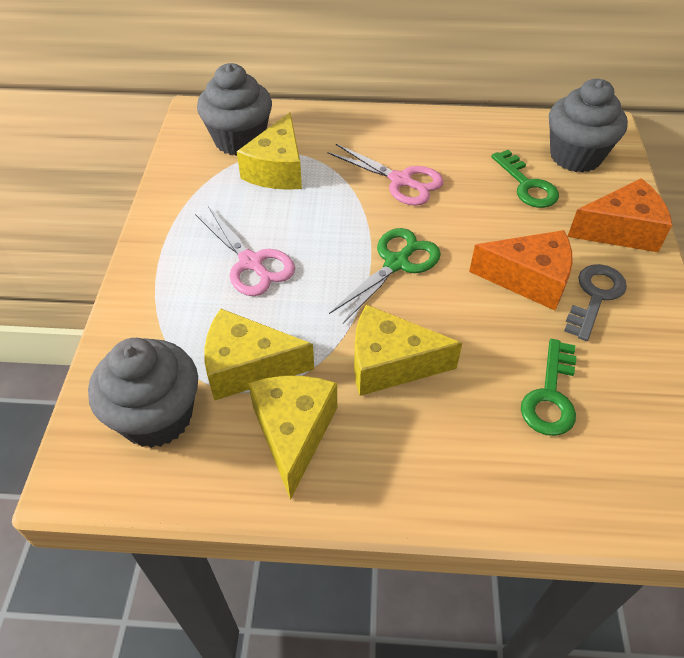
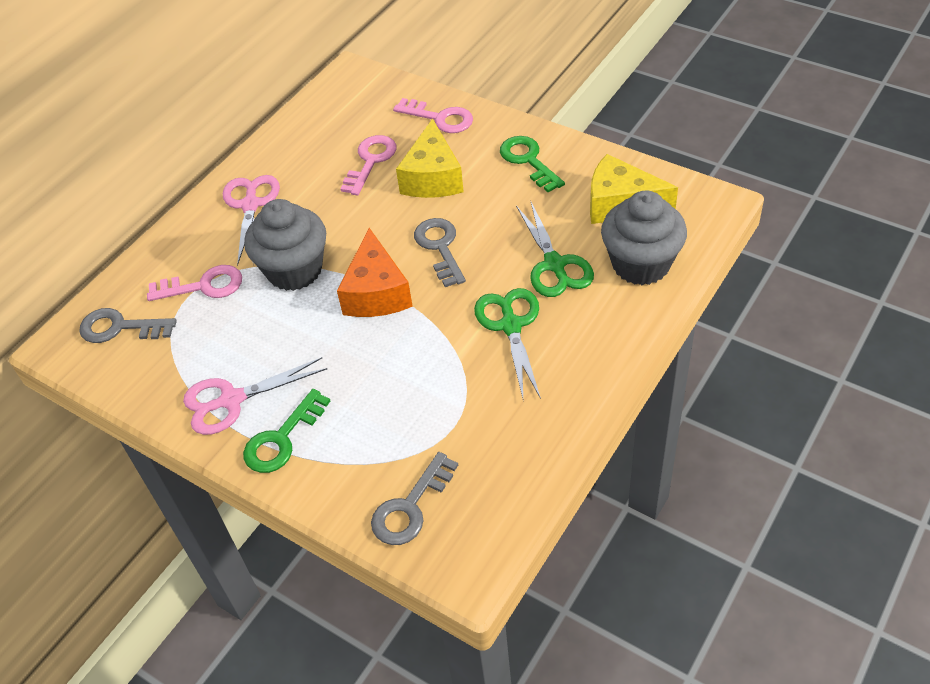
green scissors: [329,228,441,324] = 1 -> [474,288,541,399] [516,202,594,297] = 2
grey cupcake: [88,338,198,448] [197,63,272,156] [549,79,628,173] = 3 -> [244,199,326,291] [601,191,687,285] = 2
grey key: [564,264,627,341] = 1 -> [79,308,177,343] [371,452,458,545] [414,218,466,287] = 3
orange cheese: [469,230,573,310] [567,178,672,252] = 2 -> [337,228,413,317] = 1
pink key: none = 0 -> [147,265,242,301] [340,135,397,196] [393,98,473,133] = 3
yellow cheese: [204,309,314,401] [237,112,302,190] [248,376,337,500] [354,304,462,396] = 4 -> [396,118,464,198] [590,154,678,224] = 2

